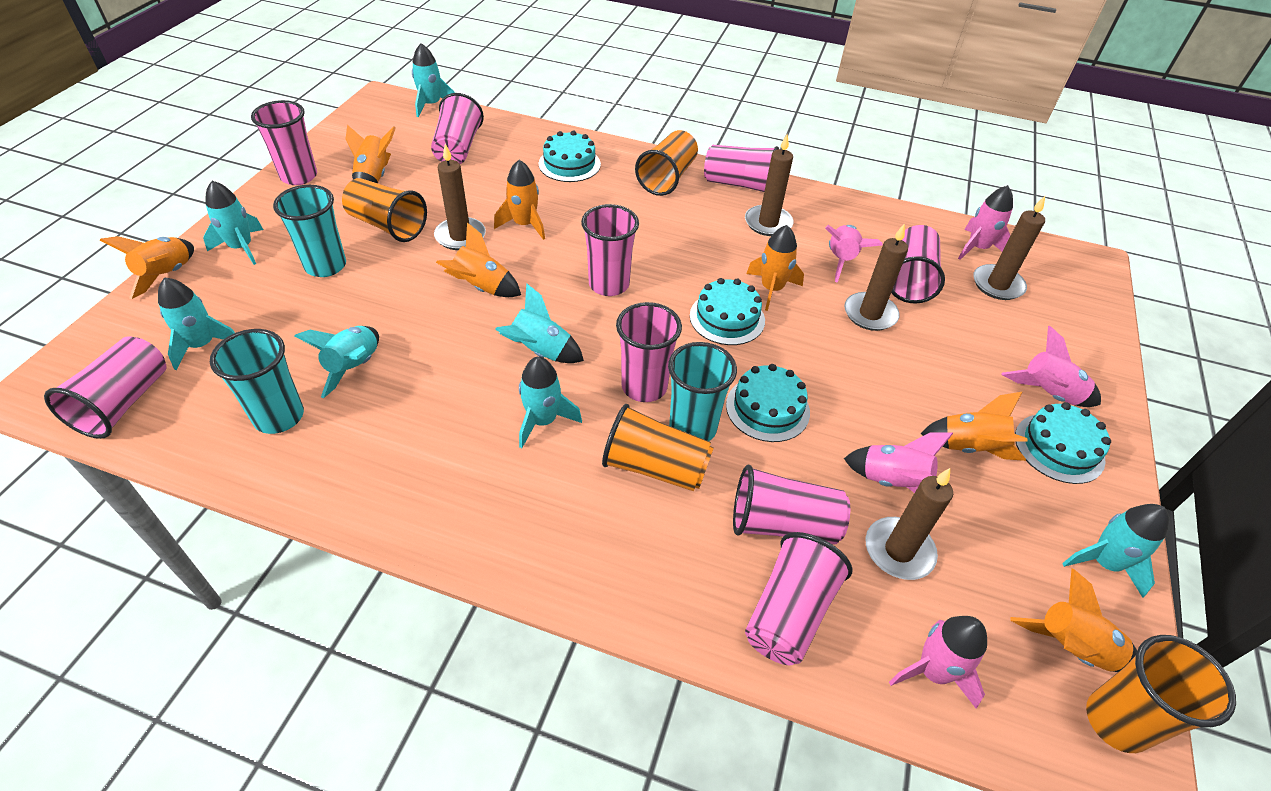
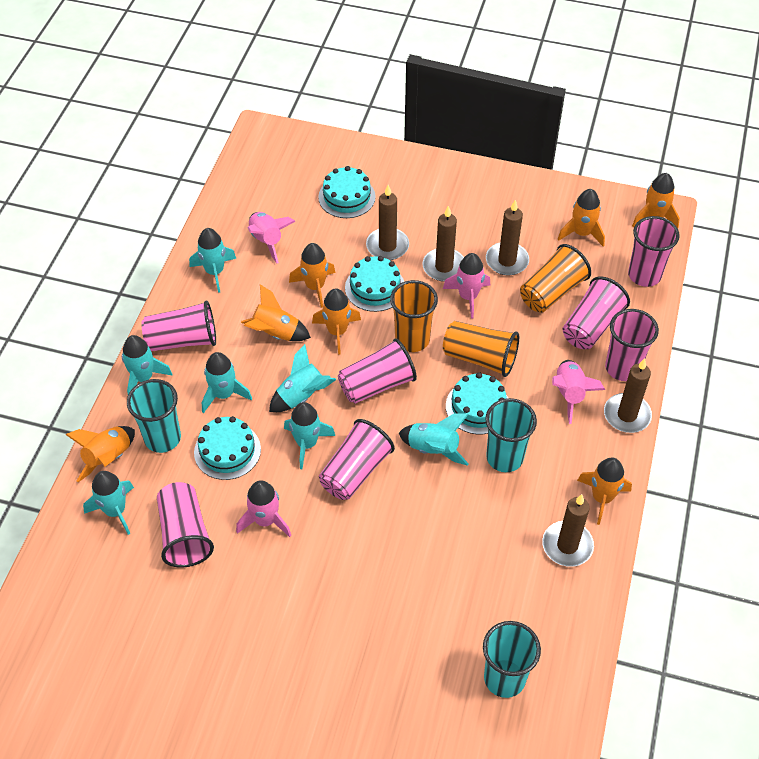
orange cup: [342,178,427,242] [602,404,714,491] [635,130,698,196] [1086,635,1236,753] = 4 -> [390,280,438,352] [443,321,519,377] [520,244,591,312] = 3
pink cup: [44,336,167,439] [251,100,317,185] [431,93,484,164] [581,204,639,296] [616,302,682,402] [704,145,779,192] [733,465,850,545] [745,532,852,665] [891,225,945,303] = 9 -> [141,300,216,351] [157,482,214,568] [319,419,395,500] [338,338,417,404] [562,276,630,349] [605,309,659,381] [628,216,680,287] = 7
pink rocket: [825,225,883,283] [844,432,953,493] [889,616,987,709] [958,185,1013,260] [1002,326,1101,407] = 5 -> [236,480,291,537] [247,212,296,263] [443,253,490,319] [552,360,605,424] = 4

